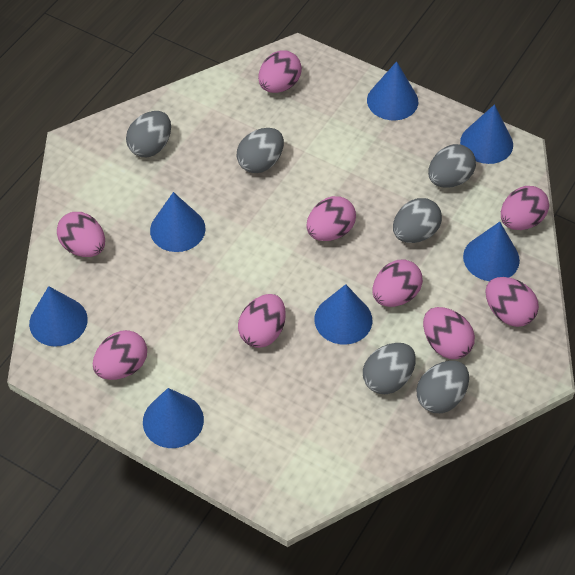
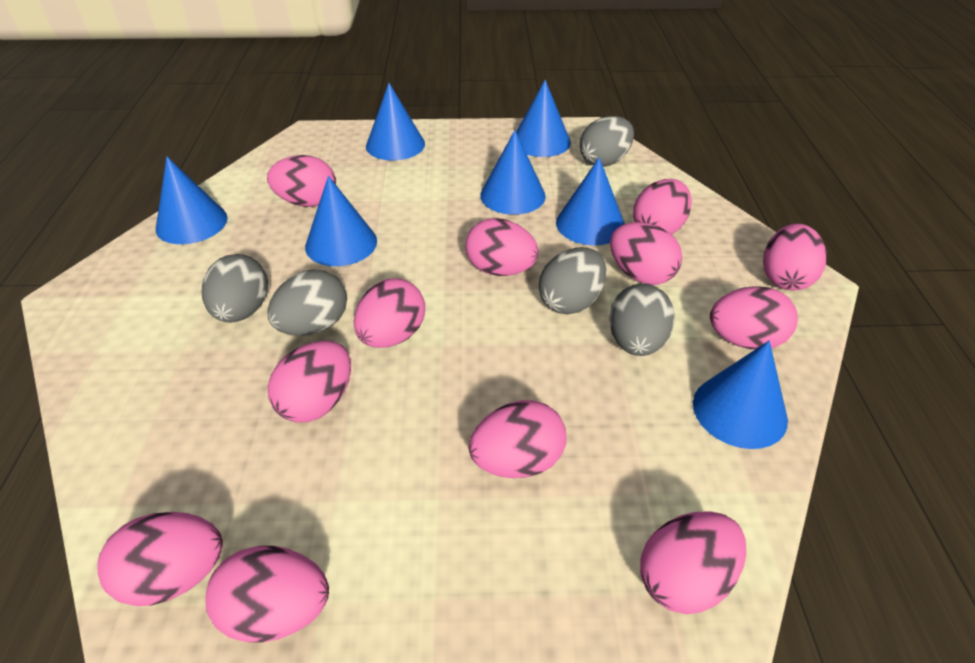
grey egg: [126,111,171,157] [237,128,284,173] [363,343,416,394] [393,198,442,243] [417,361,469,413] [428,144,476,188] = 6 -> [202,254,268,323] [267,270,347,336] [539,247,606,315] [580,116,634,167] [609,284,675,356] = 5
pink egg: [57,212,105,257] [93,330,147,380] [238,294,286,348] [258,50,302,93] [306,196,356,241] [373,260,423,307] [423,307,475,359] [486,277,539,327] [501,186,549,230] = 9 -> [97,512,223,606] [205,546,329,643] [267,155,336,207] [268,341,351,423] [354,278,425,348] [466,218,539,276] [469,400,567,478] [610,222,682,285] [633,179,692,235] [640,511,746,614] [710,286,798,350] [763,224,827,291] = 12

